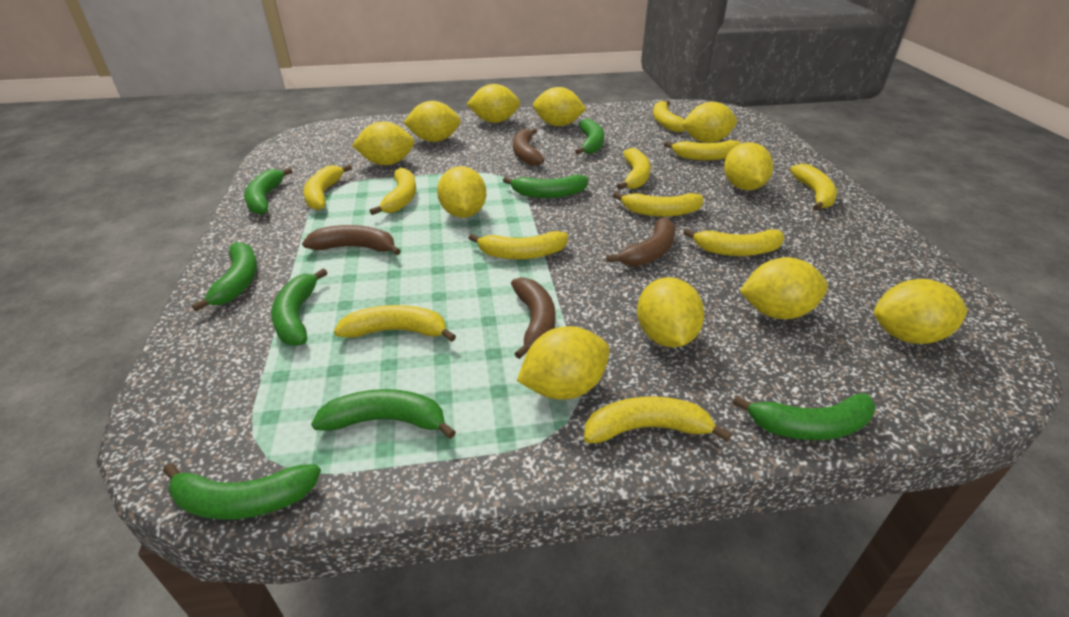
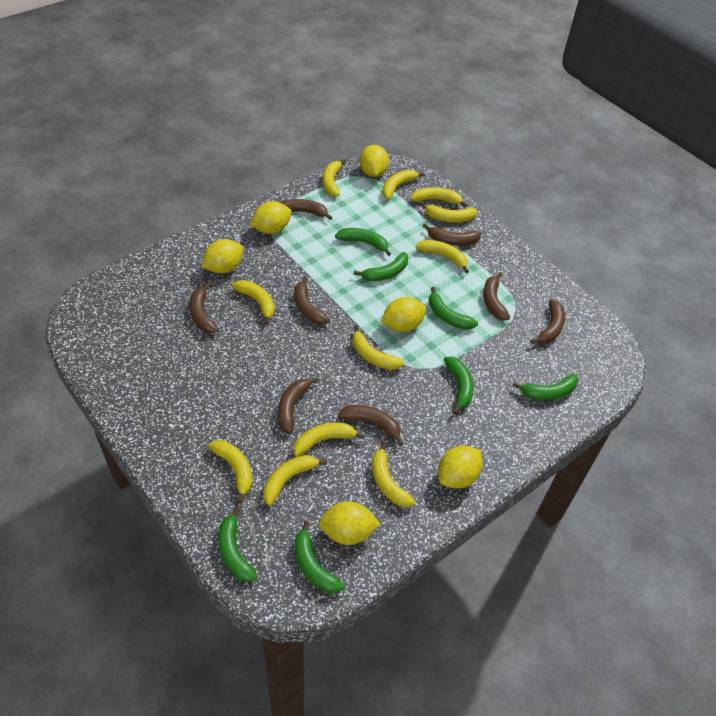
brown banana: [302,225,401,255] [511,277,556,359] [513,128,544,166] [606,217,676,266] = 4 -> [190,283,218,333] [278,377,318,433] [279,199,332,220] [294,277,330,325] [337,405,404,446] [423,224,481,246] [483,272,510,320] [530,299,565,344] = 8
green banana: [163,463,321,520] [192,242,257,312] [244,167,293,215] [271,268,327,346] [311,389,456,439] [503,175,588,198] [575,119,604,154] [732,393,876,440] = 8 -> [218,507,258,582] [295,521,345,593] [335,228,391,256] [354,252,408,281] [429,287,478,330] [444,357,473,414] [513,374,579,400] = 7
yellow lemon: [352,121,414,165] [403,101,461,142] [437,166,486,218] [467,84,520,123] [517,326,610,400] [533,87,586,126] [637,277,704,347] [682,102,737,143] [724,142,773,190] [740,257,828,319] [874,279,968,344] = 11 -> [202,239,243,273] [250,201,292,234] [319,501,381,545] [360,145,389,177] [381,297,427,332] [438,446,482,489] = 6

